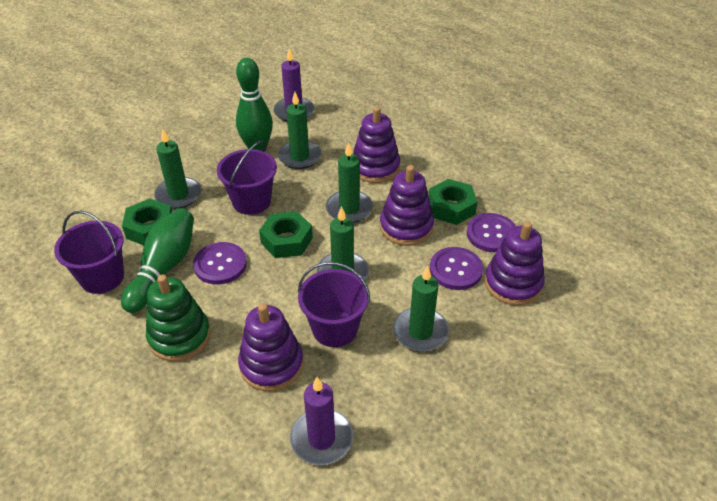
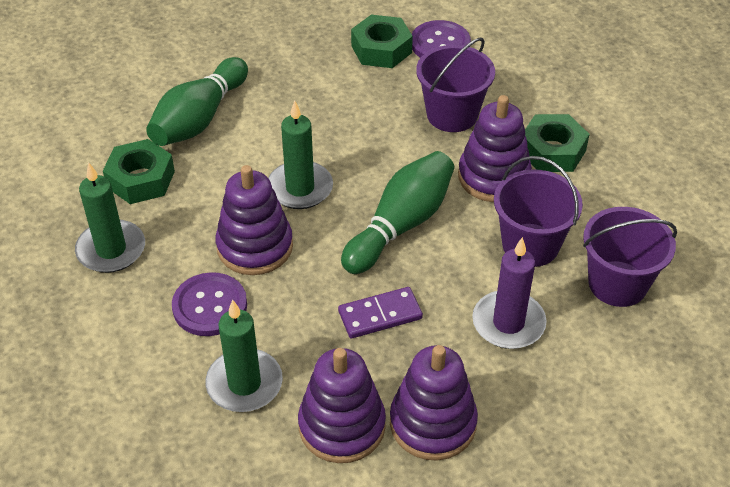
green candle: [154,129,201,209] [278,92,322,169] [317,206,369,281] [326,142,373,223] [393,266,449,352] = 5 -> [75,162,145,273] [205,300,283,412] [268,101,333,209] = 3
green stacking toy: [146,275,211,361] = 1 -> none = 0
purple button: [193,242,247,284] [430,247,483,290] [467,213,516,252] = 3 -> [172,272,247,336] [412,20,471,58] = 2
purple candle: [274,48,314,122] [290,377,353,465] = 2 -> [472,237,547,349] = 1
purple domino: none = 0 -> [338,287,423,338] = 1

